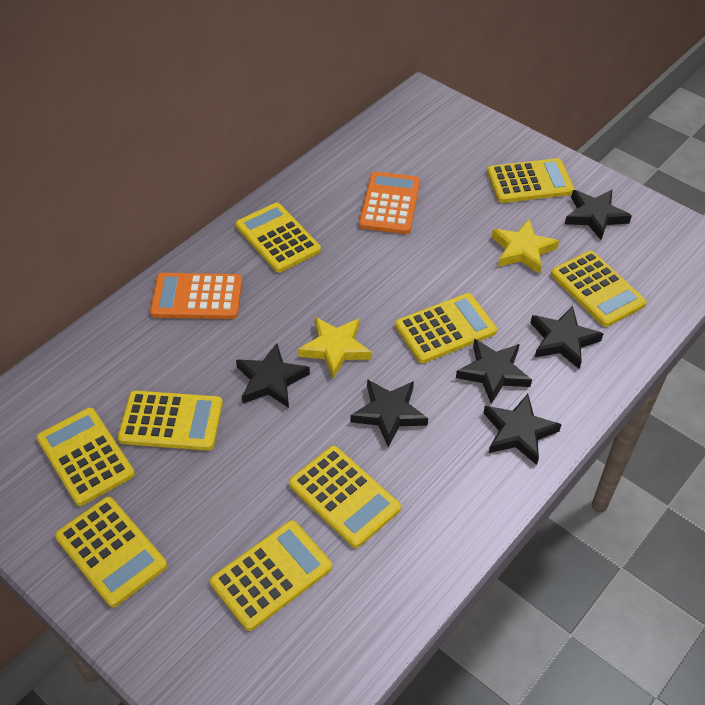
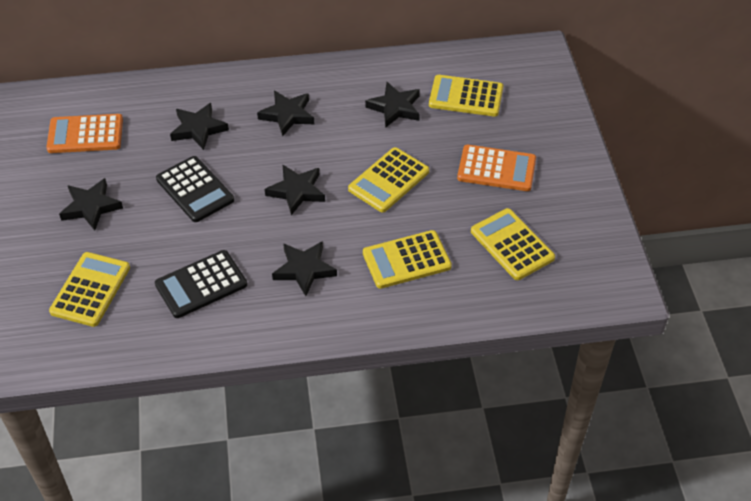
black calculator: none = 0 -> [155,250,247,318] [156,156,234,222] = 2
yellow calculator: [37,408,135,506] [55,497,167,607] [117,391,223,450] [210,520,332,631] [236,203,321,273] [289,446,401,548] [395,293,497,363] [487,158,574,203] [551,251,647,327] = 9 -> [49,252,130,327] [348,147,429,212] [363,230,452,289] [429,75,503,117] [471,208,555,280] = 5
yellow star: [298,317,372,379] [492,219,559,274] = 2 -> none = 0

